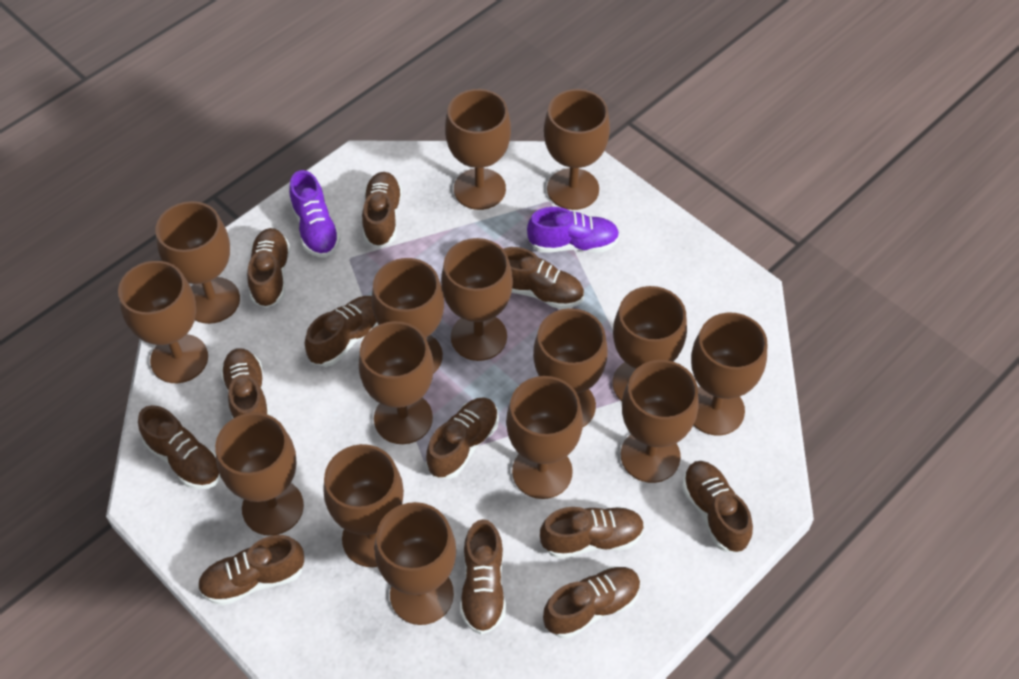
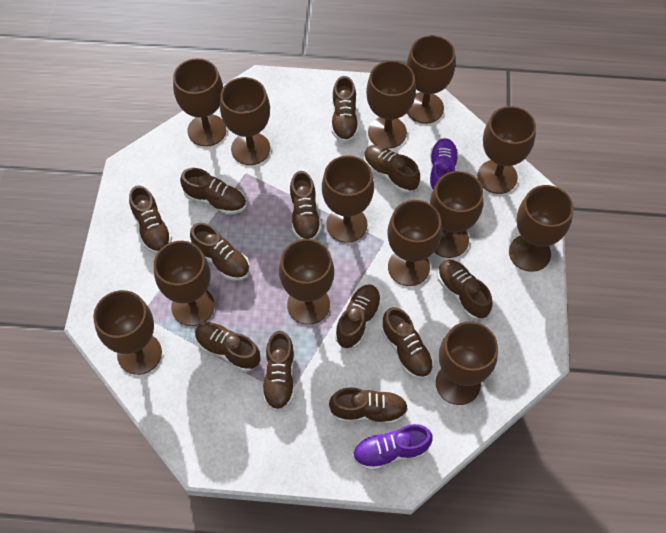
brown goblet: [118,261,208,383] [155,201,240,324] [215,412,304,536] [323,444,404,567] [359,321,434,444] [372,258,444,374] [375,502,456,625] [441,238,513,361] [445,89,511,210] [506,376,583,499] [533,308,608,428] [544,89,610,210] [612,286,687,401] [621,360,699,483] [691,312,767,436] = 15 -> [93,290,162,375] [154,241,215,326] [173,58,226,147] [220,77,270,165] [279,239,334,325] [322,156,374,243] [366,60,416,149] [388,200,442,286] [407,35,455,124] [430,171,484,258] [436,321,498,405] [477,106,536,194] [509,185,574,272] = 13

